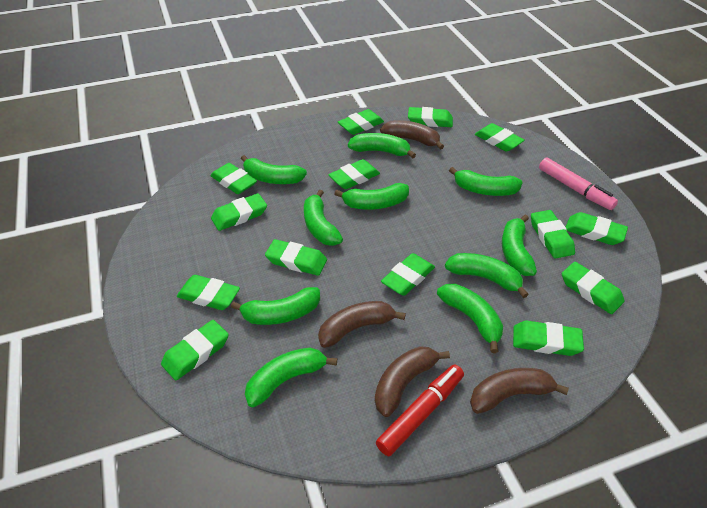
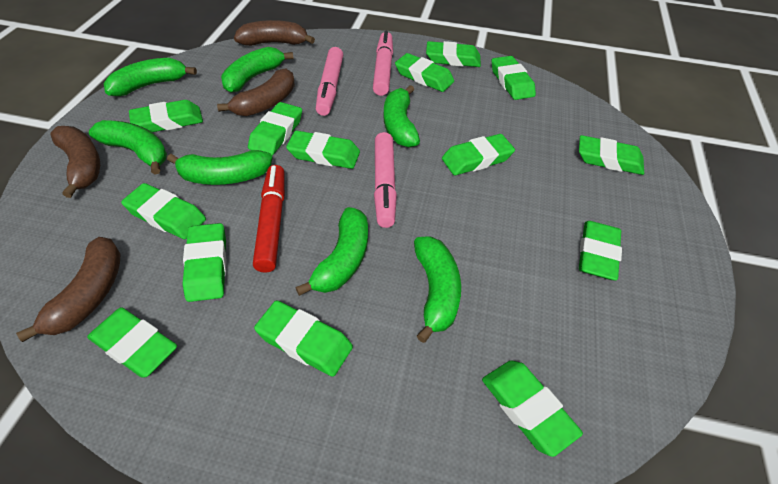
green banana: [231,287,320,325] [241,155,307,184] [245,348,337,407] [304,190,343,246] [335,183,409,210] [348,133,416,158] [437,284,503,353] [445,253,529,298] [449,167,523,196] [502,215,537,276] = 10 -> [89,120,167,175] [104,58,197,96] [167,150,272,185] [221,47,294,93] [295,207,368,296] [383,85,420,148] [414,236,461,343] = 7
pink marker: [539,157,618,210] = 1 -> [316,47,343,116] [373,31,393,96] [374,132,397,228] = 3

